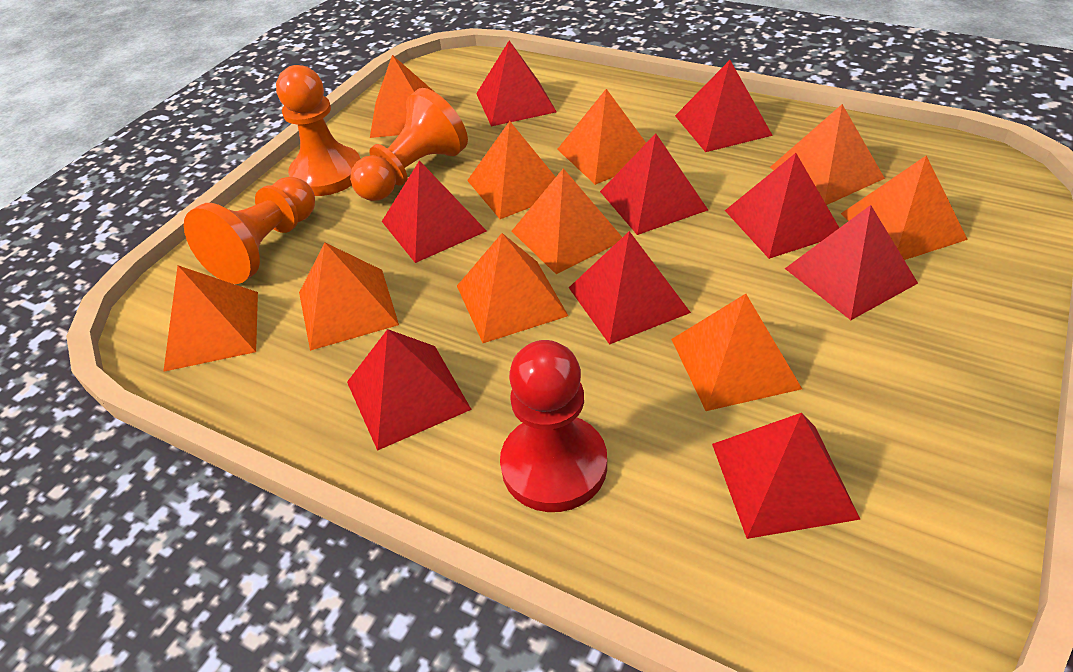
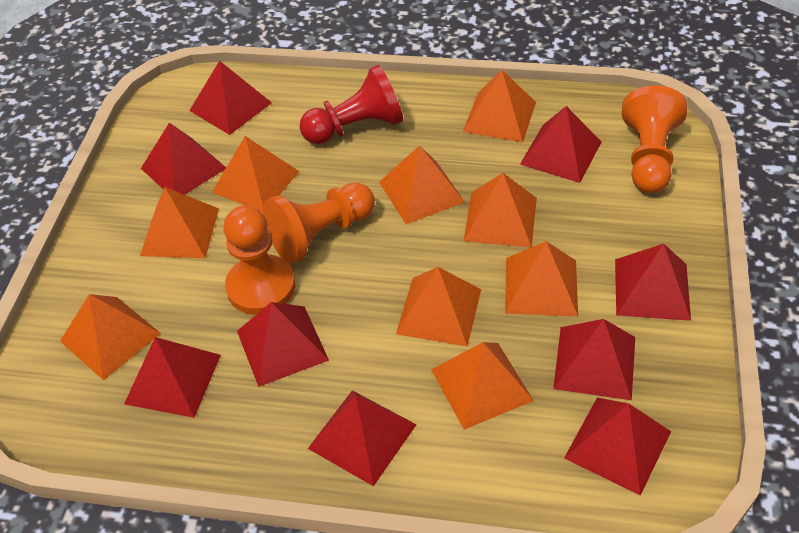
orange pyramid: [163,265,258,372] [299,242,399,351] [370,55,436,138] [457,233,568,343] [467,121,555,219] [512,168,622,274] [557,89,646,185] [671,294,802,411] [770,104,885,205] [841,156,968,260] = 10 -> [60,294,161,380] [140,187,219,258] [212,136,299,212] [379,146,465,224] [396,267,481,347] [431,342,534,430] [463,70,536,142] [464,173,537,247] [505,241,578,317] = 9

